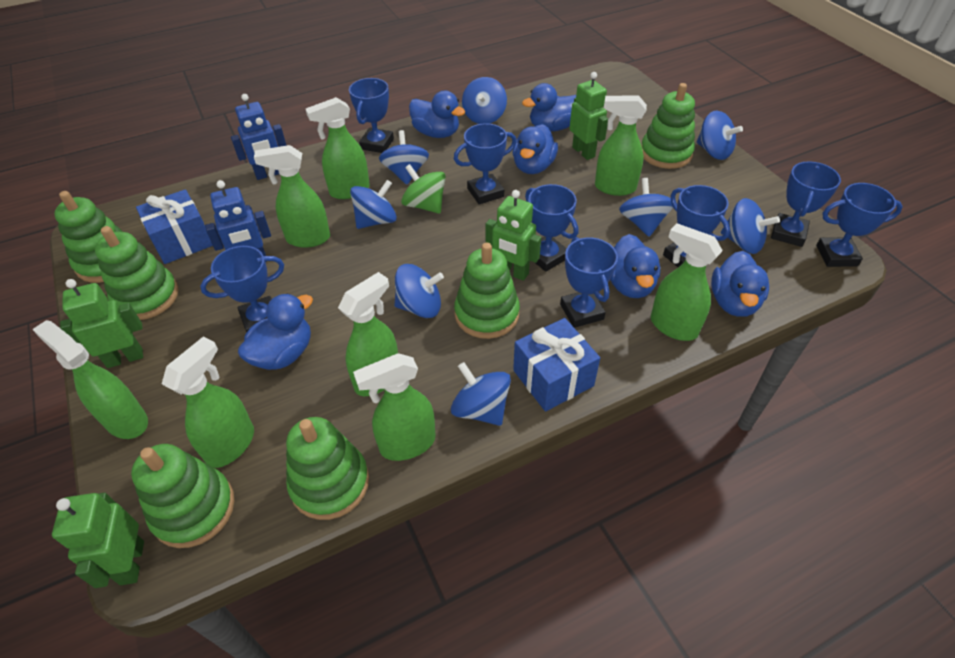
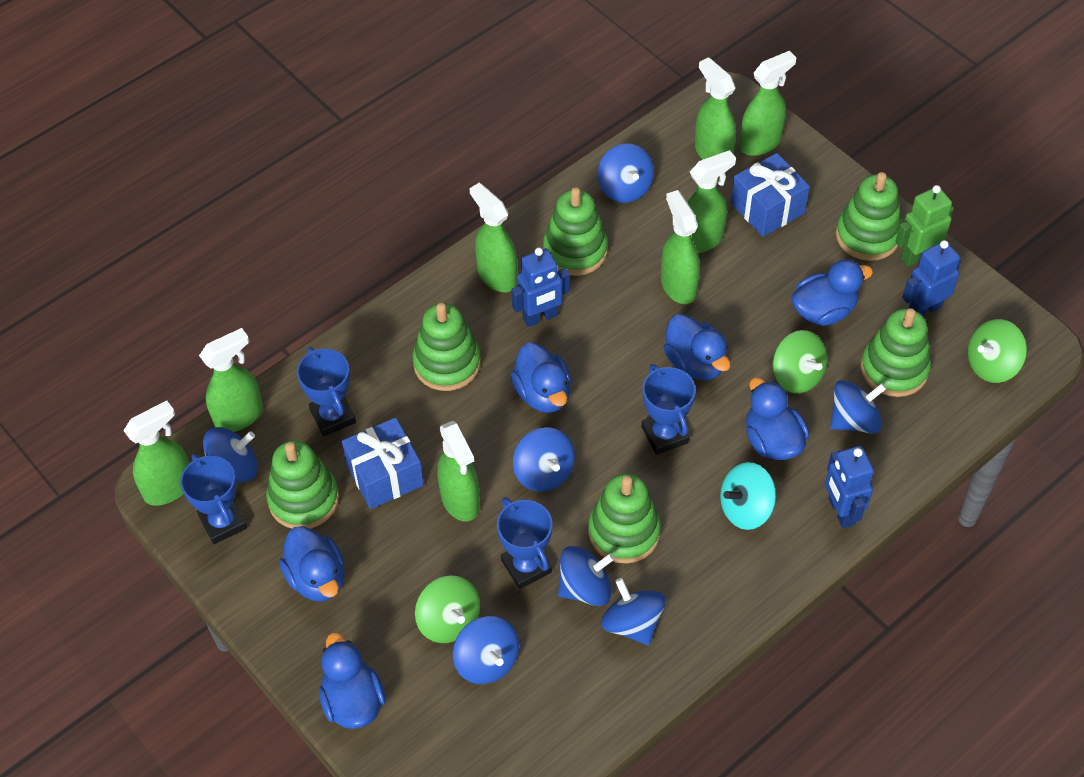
blue robot: [205,180,271,262] [231,94,287,180] = 2 -> [511,247,570,327] [825,446,874,528] [902,240,961,317] = 3
blue spinning top: [350,180,397,229] [379,130,429,185] [395,264,444,318] [451,362,511,426] [462,77,507,124] [619,178,673,237] [697,111,743,160] [721,198,780,254] = 8 -> [203,427,258,482] [453,616,519,684] [513,427,575,492] [558,546,615,606] [598,143,654,203] [601,578,666,645] [830,380,886,434] = 7
blue trophy: [200,246,284,332] [349,78,394,153] [454,123,517,204] [525,184,578,272] [560,237,618,328] [663,185,730,267] [771,161,841,247] [816,183,903,267] = 8 -> [180,454,247,544] [297,347,356,436] [497,497,552,589] [642,364,696,455] = 4
green robot: [52,493,144,588] [60,279,143,368] [486,190,541,281] [569,72,608,160] = 4 -> [895,185,954,266] = 1
green spinning top: [401,164,446,214] = 1 -> [415,576,480,643] [772,330,827,394] [968,319,1027,383] = 3
turquoise spinning top: none = 0 -> [720,462,776,530] = 1

